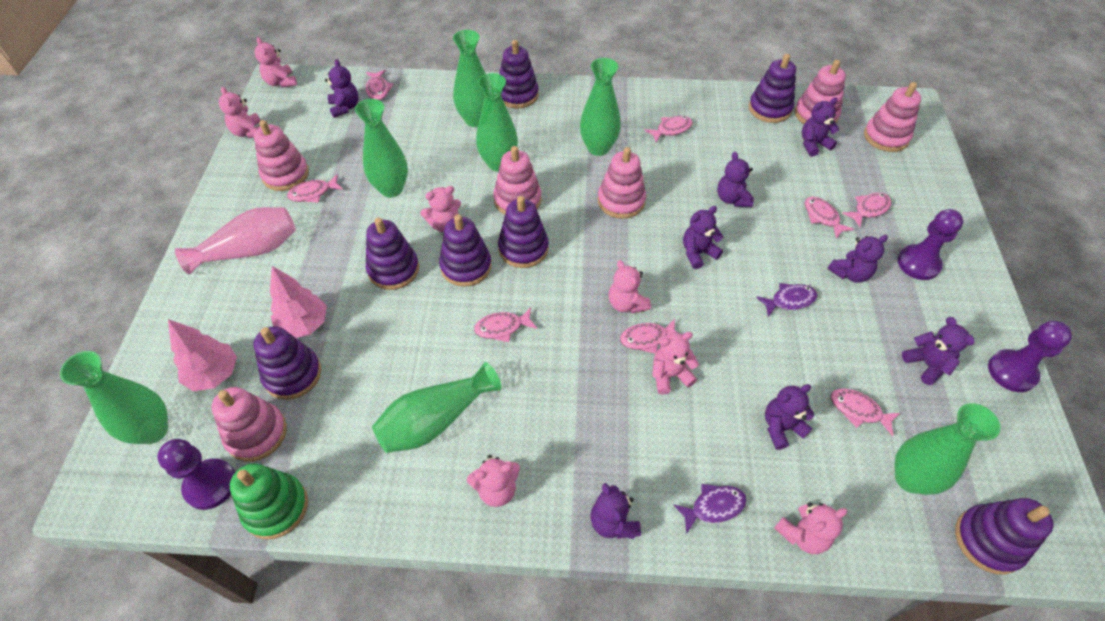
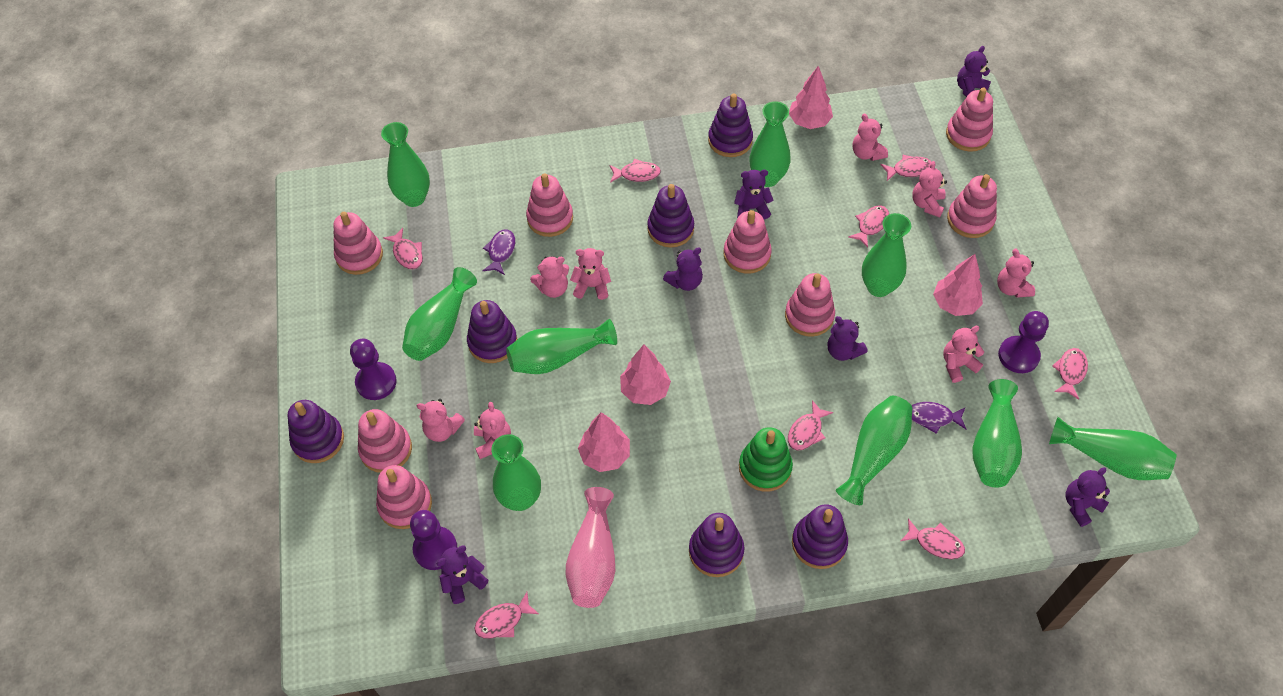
green vase: [60,351,168,444] [355,99,408,197] [372,362,501,453] [453,30,486,127] [476,73,518,172] [580,58,621,156] [894,403,1000,495] = 7 -> [381,122,430,207] [402,267,477,361] [491,434,541,511] [506,319,617,374] [750,101,791,187] [836,396,912,505] [862,213,911,297] [973,379,1022,488] [1049,417,1176,480] = 9
pink stacking toy: [211,387,287,462] [254,120,309,191] [493,146,542,215] [598,147,646,219] [795,60,846,124] [864,82,921,152] = 6 -> [333,212,383,275] [358,409,412,473] [376,465,432,529] [526,173,573,237] [724,210,772,274] [785,273,835,337] [946,88,993,152] [947,174,997,238] = 8
pink teddy bear: [219,87,261,138] [255,37,297,88] [420,186,461,233] [467,455,520,507] [609,260,651,313] [652,332,699,394] [774,502,847,554] = 7 -> [417,399,465,442] [474,402,511,459] [530,256,569,298] [570,248,611,300] [853,114,888,161] [912,161,947,218] [943,326,984,383] [997,249,1035,298] = 8
pink tree: [168,319,237,391] [270,266,327,338] = 2 -> [578,412,630,472] [620,345,671,405] [789,66,833,129] [933,254,983,316] = 4
purple stacking toy: [254,326,321,400] [366,217,419,290] [439,214,492,287] [498,196,549,268] [499,40,539,109] [749,54,796,123] [955,498,1054,575] = 7 -> [288,400,344,463] [467,300,517,363] [647,184,694,248] [689,513,744,577] [708,94,753,157] [792,504,848,569] = 6
purple teddy bear: [325,59,359,118] [590,483,641,539] [683,206,723,269] [717,152,754,207] [765,384,814,450] [802,97,839,157] [827,235,888,283] [902,317,975,385] = 8 -> [436,545,488,604] [663,247,703,291] [734,170,774,220] [828,316,868,361] [957,46,991,97] [1066,467,1110,527] = 6

